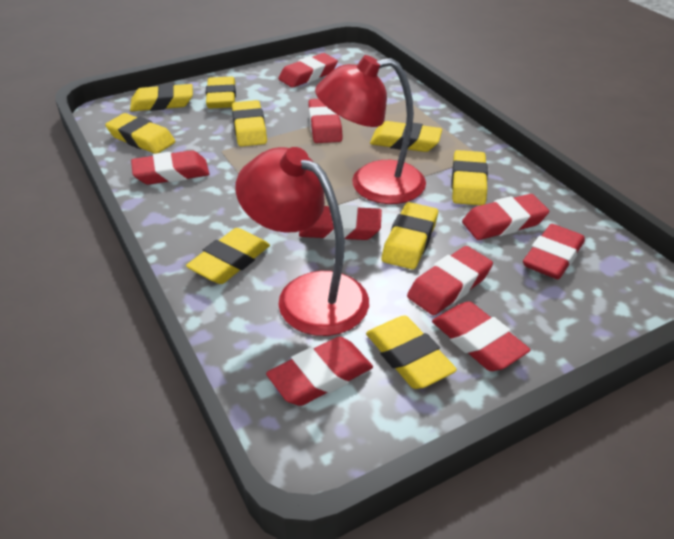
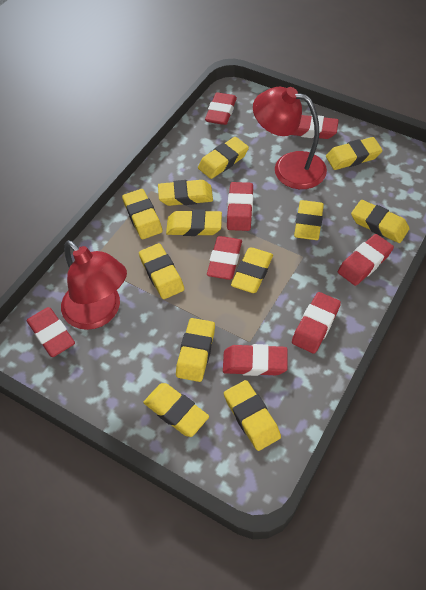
red eraser: [131,150,209,185] [266,336,373,406] [278,53,338,88] [299,205,382,240] [308,99,343,143] [407,246,493,315] [432,301,531,371] [462,194,549,240] [523,224,585,279] = 9 -> [27,307,75,357] [205,92,237,125] [207,236,242,280] [223,344,288,376] [227,182,253,231] [292,115,339,139] [292,292,341,354] [338,234,394,286] = 8
yellow eraser: [105,113,175,154] [130,84,193,111] [186,228,270,284] [206,76,236,109] [232,100,267,146] [366,316,457,389] [370,121,442,152] [382,202,438,269] [451,150,488,205] = 9 -> [122,189,163,239] [139,243,184,299] [143,383,209,437] [158,180,213,206] [166,210,222,236] [176,318,215,382] [198,137,249,179] [224,380,281,451] [231,248,273,293] [294,200,324,240] [326,137,383,170] [351,200,410,243] = 12

